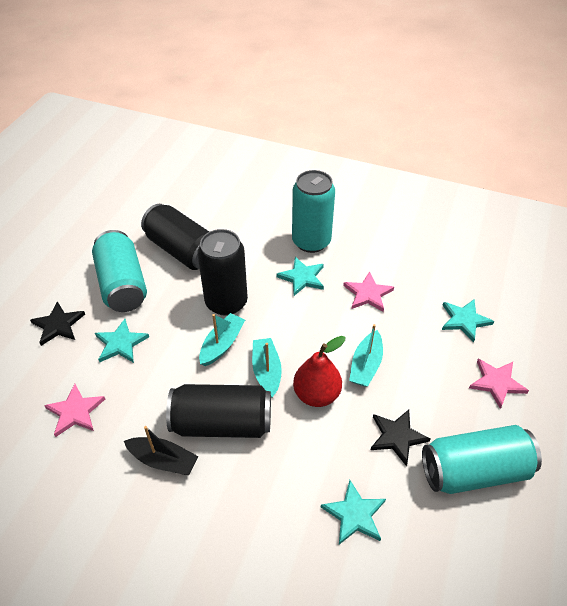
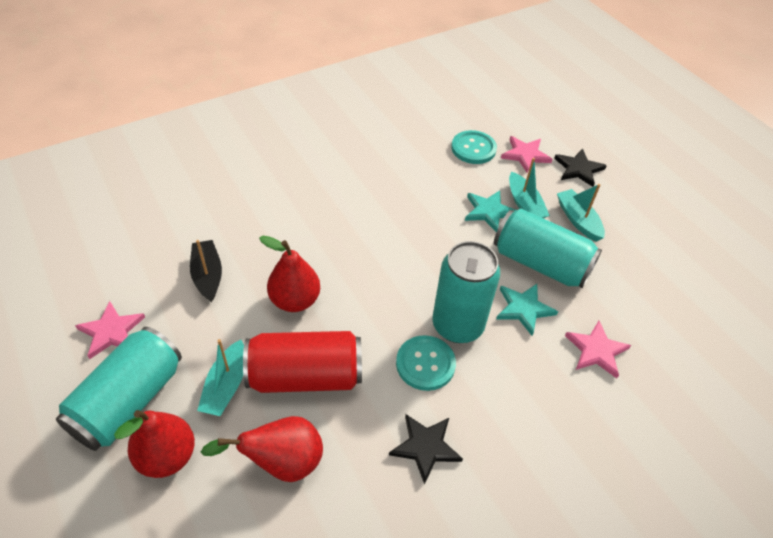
black can: [141,204,209,270] [166,384,271,438] [197,229,248,316] = 3 -> none = 0
red can: none = 0 -> [243,331,362,393] = 1
red pear: [293,336,346,407] = 1 -> [114,410,195,478] [201,416,323,482] [259,236,320,312] = 3
turquoise button: none = 0 -> [396,335,456,391] [451,130,497,164] = 2
turquoise star: [95,319,149,363] [276,257,324,296] [321,480,386,545] [442,299,494,343] = 4 -> [465,190,516,232] [496,284,558,336] = 2

